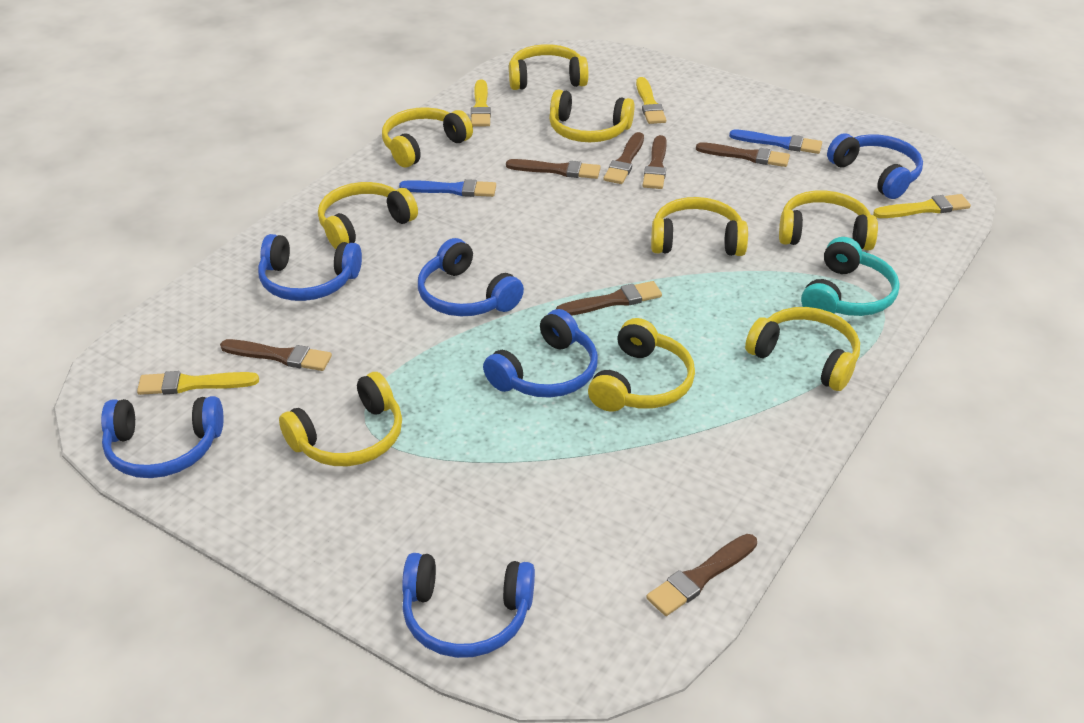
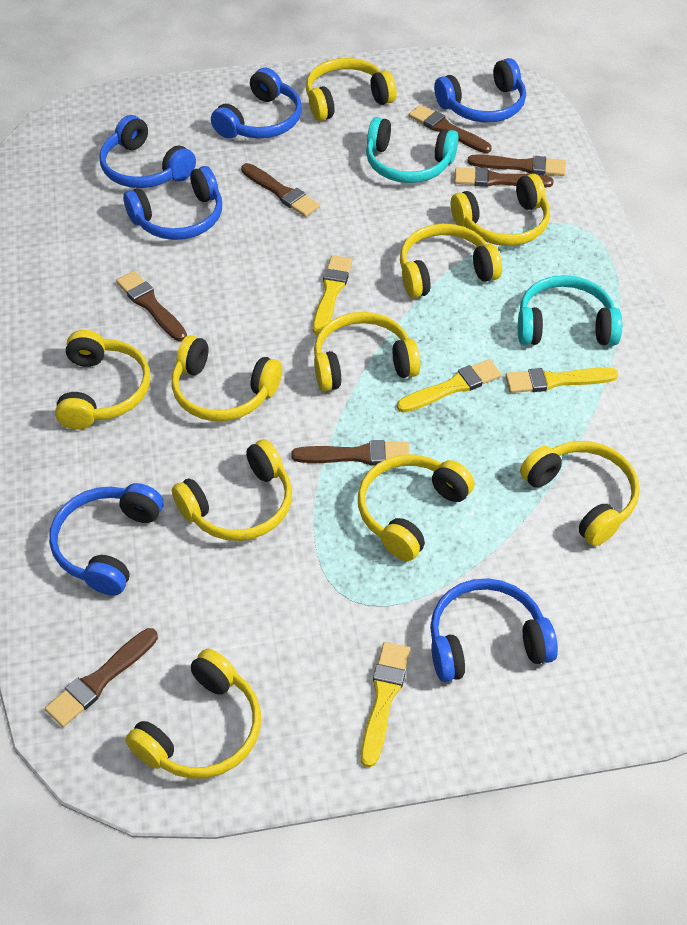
blue brush: [399,179,496,197] [729,129,822,154] = 2 -> none = 0
turquoise headphones: [801,237,900,316] = 1 -> [366,117,459,183] [518,275,622,345] = 2
yellow headphones: [279,372,402,466] [318,182,418,249] [382,107,473,167] [509,44,588,90] [549,90,635,142] [588,318,695,412] [651,197,748,256] [745,307,860,391] [779,190,878,250] = 9 -> [55,330,150,430] [125,649,261,779] [171,335,282,421] [172,439,292,541] [306,58,397,121] [314,312,420,391] [358,455,475,561] [400,224,502,298] [451,174,550,246] [520,441,640,546] = 10

